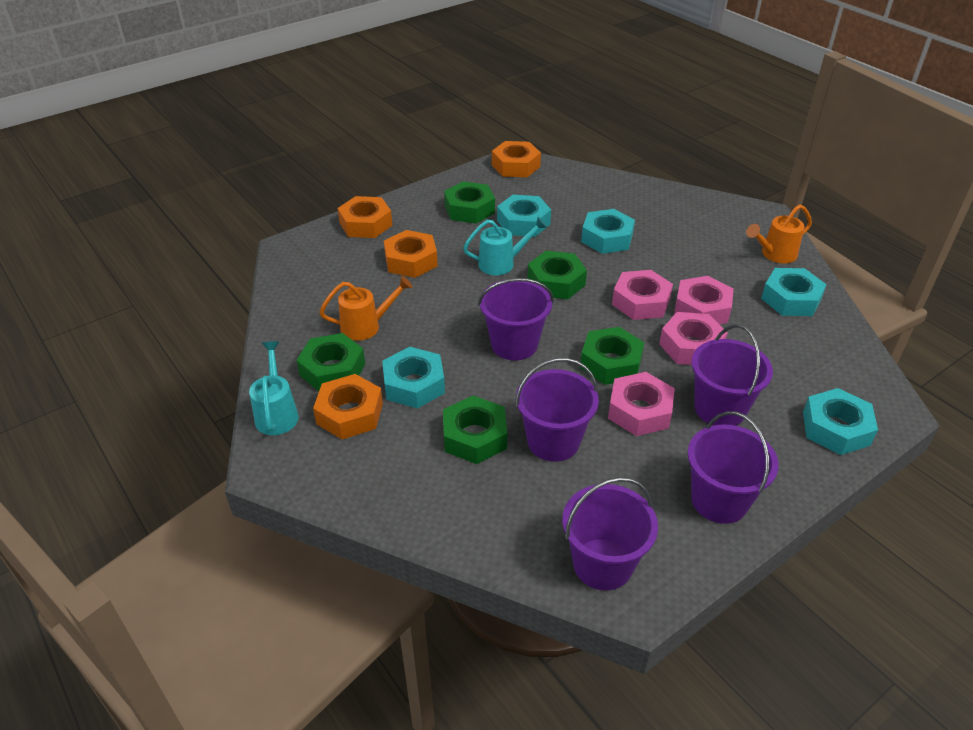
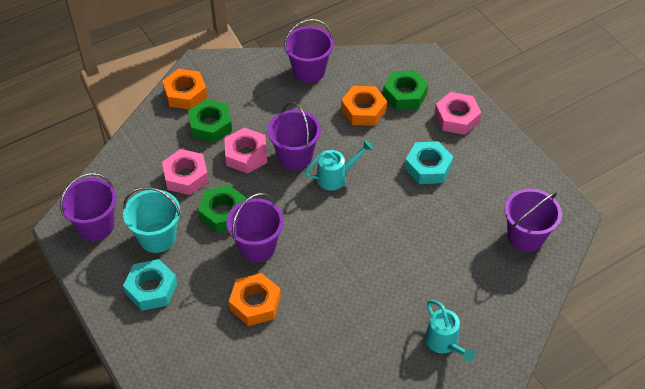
green nut: [297,333,365,391] [443,396,507,464] [444,181,495,224] [527,251,587,299] [580,327,644,385] = 5 -> [188,99,232,143] [198,185,246,233] [383,70,428,110] = 3
orange nut: [313,374,383,439] [338,196,392,238] [384,230,438,278] [492,141,541,177] = 4 -> [162,69,207,110] [229,273,281,326] [341,86,387,126] = 3
orange watering can: [320,276,412,341] [746,204,812,263] = 2 -> none = 0
pink nut: [608,372,675,436] [612,270,673,320] [659,312,728,365] [674,276,734,325] = 4 -> [162,149,209,195] [224,128,267,174] [435,92,481,135] = 3
turquoise bucket: none = 0 -> [123,187,181,253] = 1
turquoise nut: [382,347,445,409] [497,195,551,237] [581,209,635,254] [761,268,827,316] [803,388,878,455] = 5 -> [123,259,177,311] [405,141,453,184] = 2

